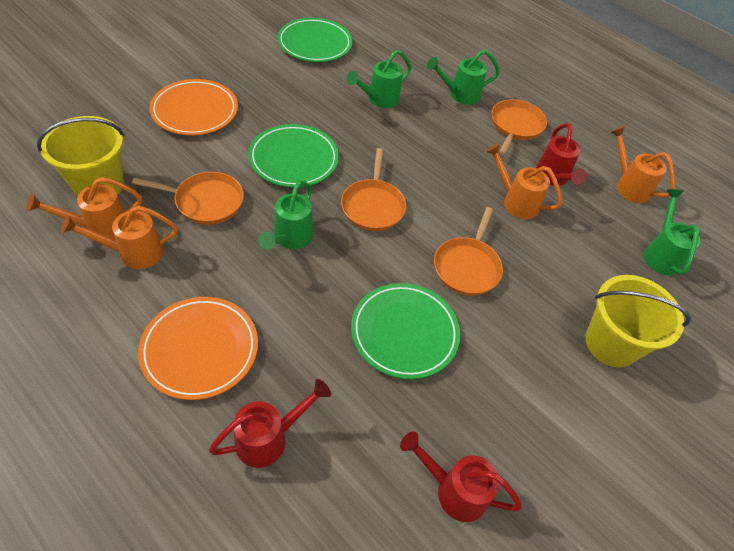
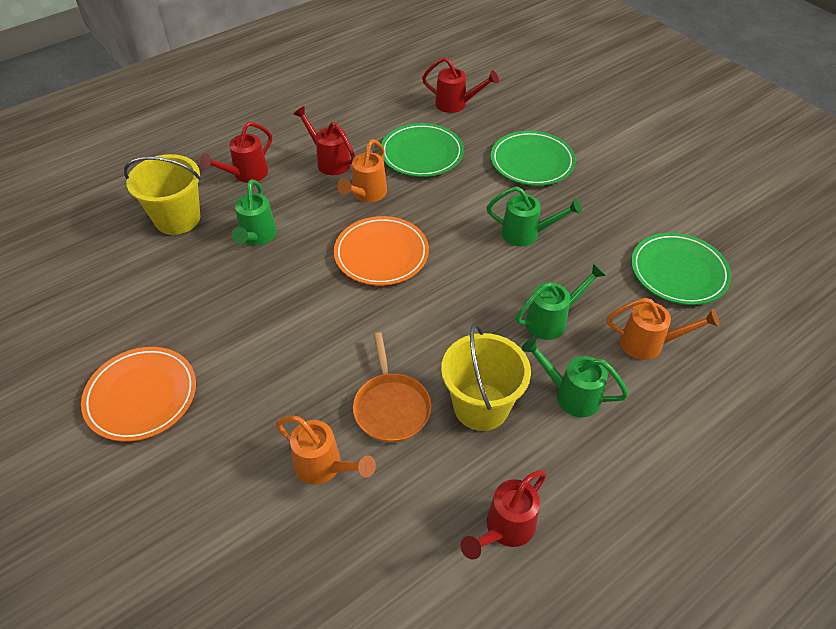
orange pan: [132,172,244,224] [341,148,406,231] [434,207,503,296] [492,99,547,155] = 4 -> [353,333,432,443] = 1
orange watering can: [26,177,142,239] [61,206,178,269] [486,143,562,219] [610,126,675,203] = 4 -> [276,416,376,484] [337,139,387,202] [607,298,720,360] = 3
red watering can: [209,379,331,468] [400,431,522,522] [536,123,587,186] = 3 -> [200,122,272,183] [293,106,355,175] [422,57,499,113] [461,470,546,559] = 4

